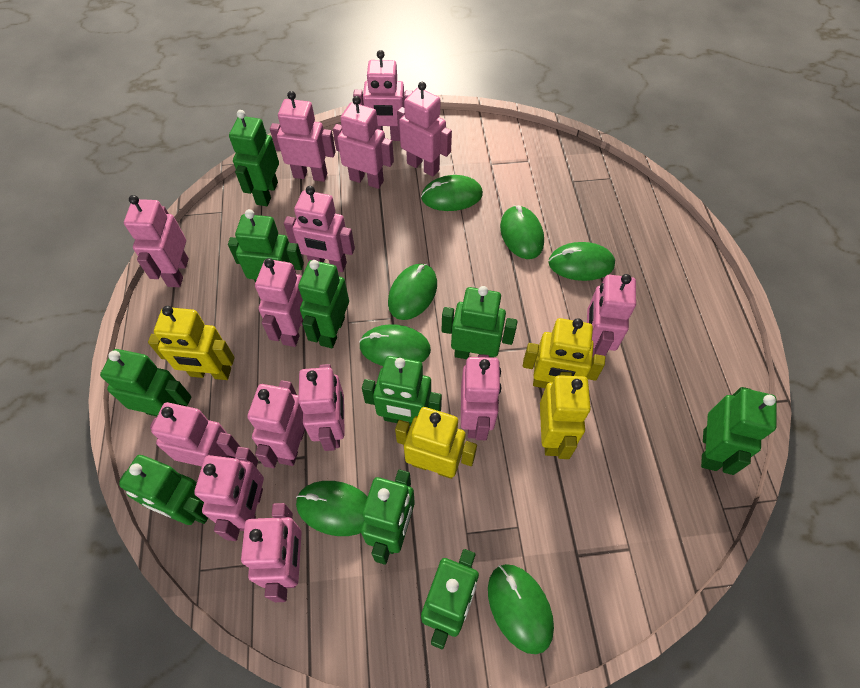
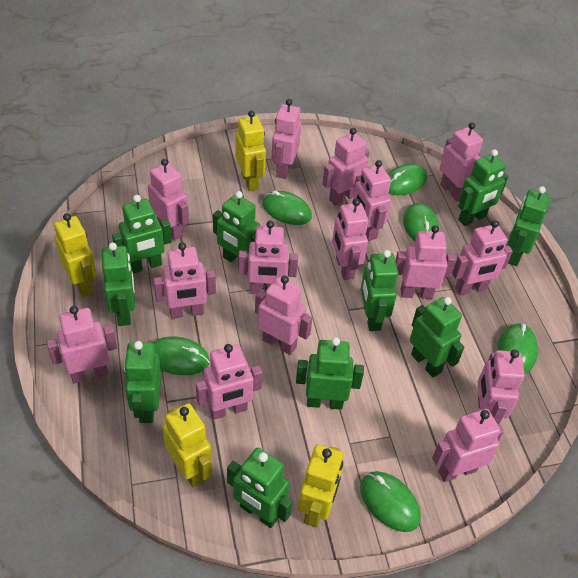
green mouse: [296,481,368,536] [359,324,431,366] [388,264,437,320] [421,175,483,211] [488,564,554,654] [500,205,544,259] [548,242,615,281] = 7 -> [153,337,210,375] [262,191,312,225] [360,471,421,532] [388,163,427,195] [403,203,439,241] [498,323,538,374] = 6
pink robot: [124,195,189,287] [150,402,241,467] [194,447,264,541] [241,503,302,602] [247,380,305,468] [255,258,303,347] [270,91,336,182] [284,186,355,272] [298,364,345,451] [333,96,394,189] [353,50,413,141] [397,82,452,177] [461,354,502,440] [587,274,636,358] = 14 -> [47,306,117,383] [148,159,189,241] [153,242,216,319] [196,344,263,420] [238,221,298,294] [255,276,313,355] [271,99,301,179] [322,128,369,206] [332,199,368,280] [352,160,391,241] [395,225,456,299] [432,409,504,482] [440,122,483,201] [452,220,513,295] [478,350,525,424] = 15

